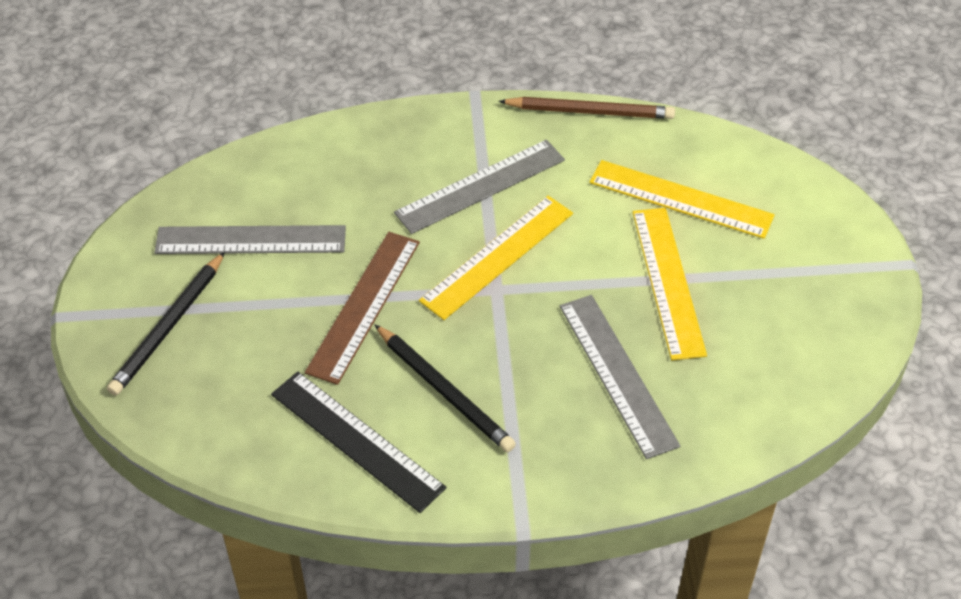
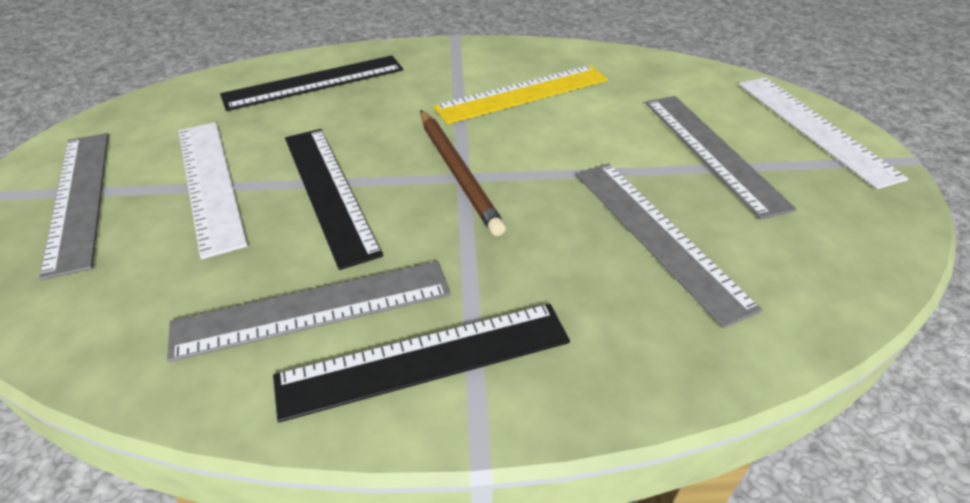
black pencil: [107,252,225,396] [374,324,516,452] = 2 -> none = 0
black ruler: [271,372,446,513] = 1 -> [220,55,403,111] [273,304,570,422] [285,129,383,270] = 3
brown ruler: [305,232,420,385] = 1 -> none = 0
grey ruler: [154,225,346,254] [394,140,565,234] [560,295,680,459] = 3 -> [39,133,109,280] [167,261,451,362] [576,163,762,328] [645,96,797,220] = 4
white ruler: none = 0 -> [179,122,248,259] [739,77,908,189] = 2
yellow ruler: [419,196,573,320] [589,160,775,239] [632,208,707,360] = 3 -> [433,65,608,124] = 1

